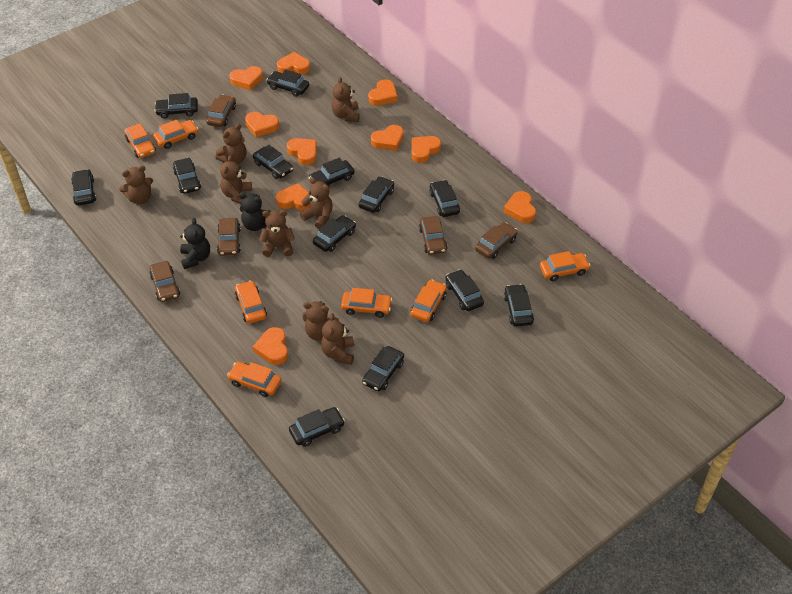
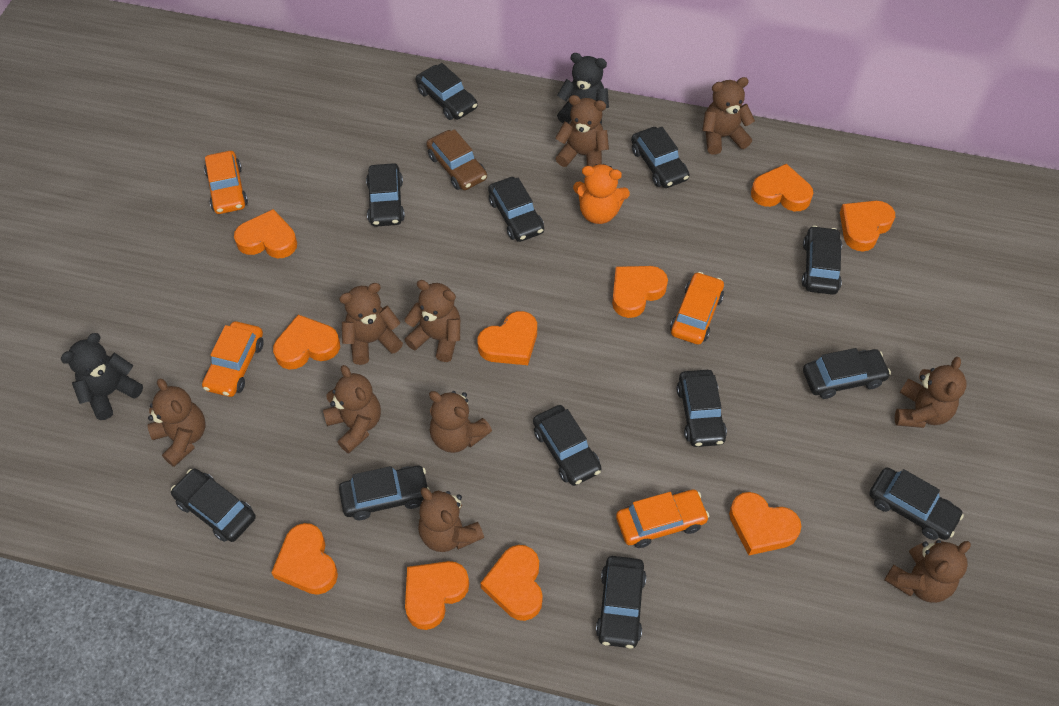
black car: [71,169,96,206] [155,93,198,118] [173,158,201,194] [253,145,293,179] [267,70,309,97] [289,407,345,447] [308,158,355,187] [313,215,356,252] [359,176,394,213] [362,346,404,391] [429,180,460,217] [445,269,484,311] [504,284,534,327] = 13 -> [171,469,256,542] [339,466,430,520] [366,163,405,227] [416,63,478,120] [488,177,544,242] [533,405,602,486] [596,556,646,649] [631,127,690,188] [677,370,727,447] [802,226,842,295] [803,348,891,399] [869,467,964,540] = 12
brown car: [149,261,180,302] [206,95,236,127] [217,218,241,256] [419,216,447,255] [475,222,518,259] = 5 -> [426,129,487,190] = 1
brown teddy bear: [119,166,153,204] [215,124,247,164] [220,155,252,204] [259,210,295,257] [300,178,333,229] [302,301,339,341] [321,313,354,365] [332,77,360,122] = 8 -> [148,379,206,467] [323,365,381,453] [339,283,403,365] [404,280,460,362] [418,487,484,552] [429,391,492,453] [555,95,609,167] [702,77,755,155] [885,540,971,603] [895,357,967,428] = 10
orange car: [124,123,156,158] [153,120,198,149] [227,362,281,397] [235,281,267,323] [341,288,392,318] [410,280,447,322] [540,251,590,282] = 7 -> [202,321,264,397] [204,151,248,214] [616,490,709,548] [670,272,724,345] = 4
orange teddy bear: none = 0 -> [573,164,630,224] = 1

